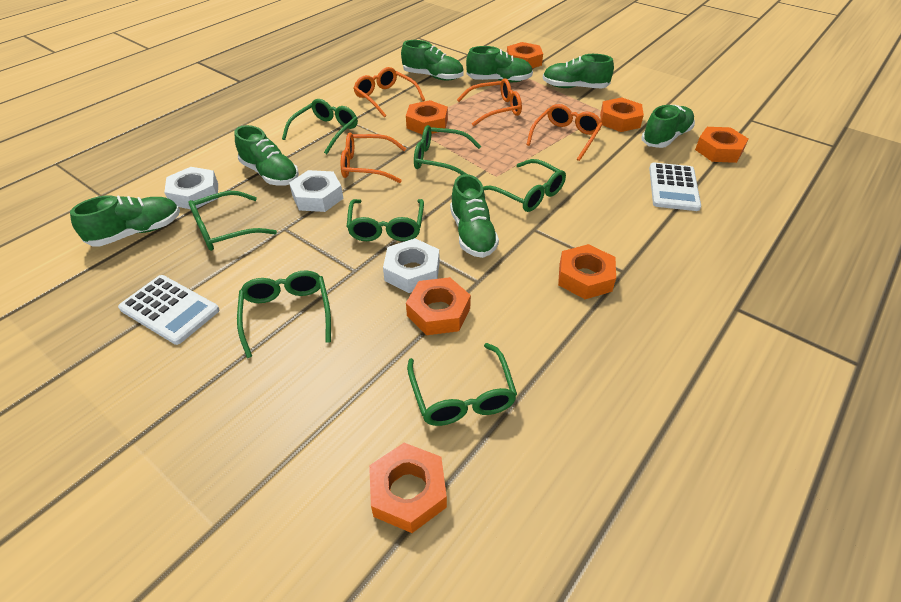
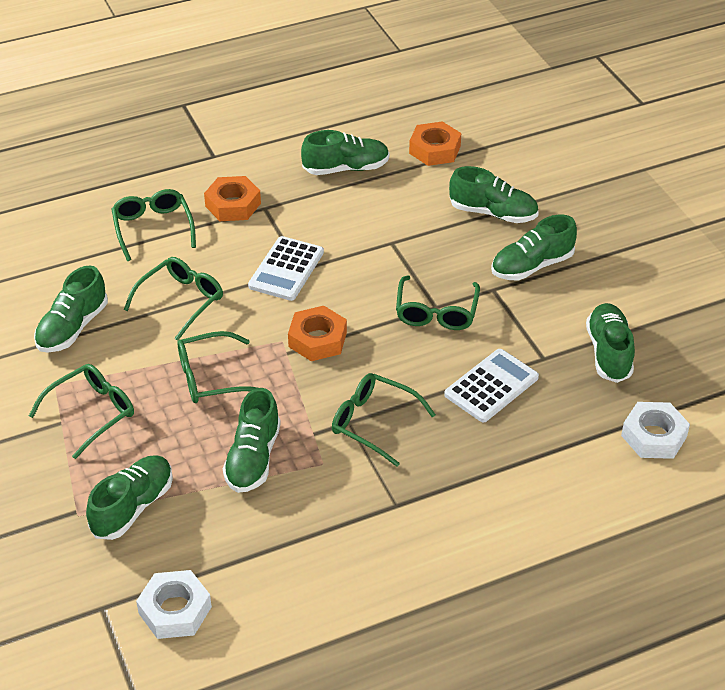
green glasses: [188,191,277,251] [237,270,331,358] [282,99,358,154] [347,199,424,241] [407,343,517,426] [414,125,481,175] [483,159,566,212] = 7 -> [29,364,134,459] [111,189,196,261] [124,257,223,341] [178,331,257,403] [332,373,436,467] [396,275,480,330] = 6
orange glasses: [341,132,406,183] [353,67,425,118] [457,78,522,126] [526,104,603,161] = 4 -> none = 0
orange nut: [369,443,447,533] [406,100,448,135] [406,277,471,335] [507,42,543,68] [558,244,616,299] [600,97,644,132] [695,127,748,163] = 7 -> [204,176,261,221] [288,306,347,361] [409,121,461,166] = 3
white nut: [164,167,218,209] [289,170,343,212] [383,238,440,293] = 3 -> [136,570,212,639] [621,402,690,459] = 2

